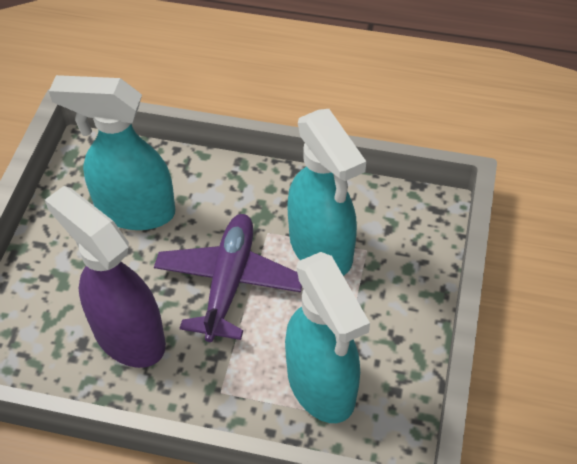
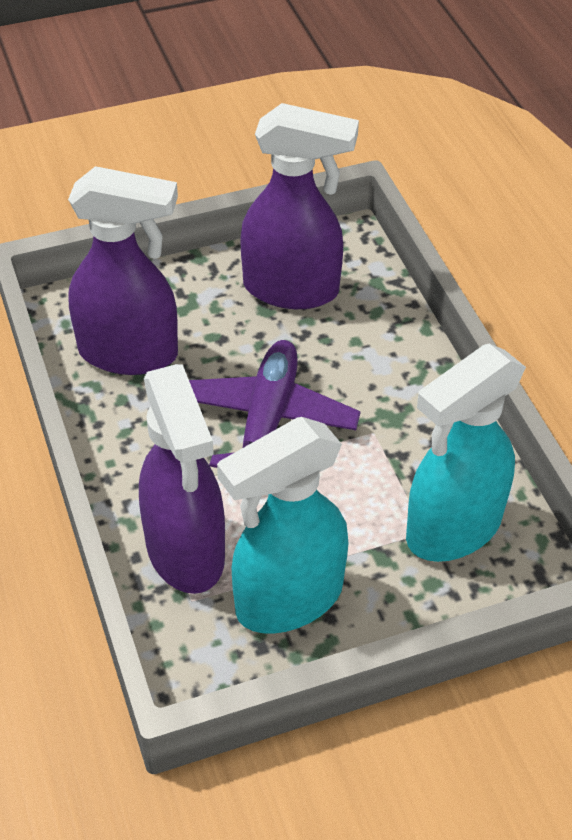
purple spray bottle: [45,186,166,368] = 1 -> [68,166,178,375] [139,364,225,594] [240,103,359,309] = 3
turquoise spray bottle: [49,75,175,230] [285,252,370,423] [287,109,366,276] = 3 -> [217,417,348,634] [406,343,526,562] = 2

